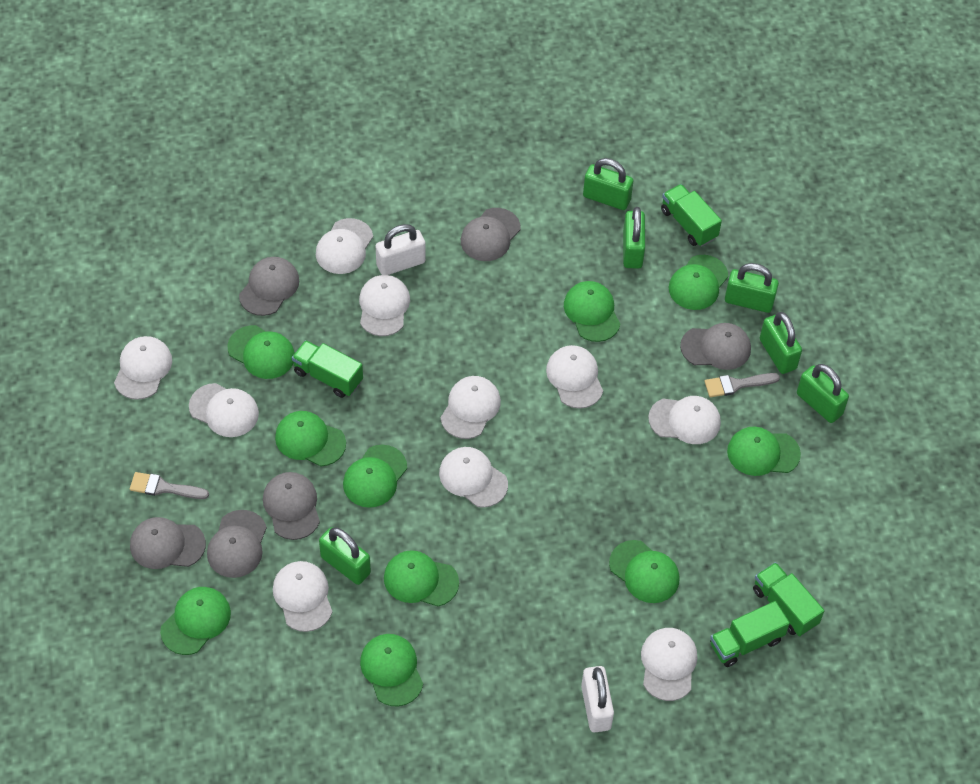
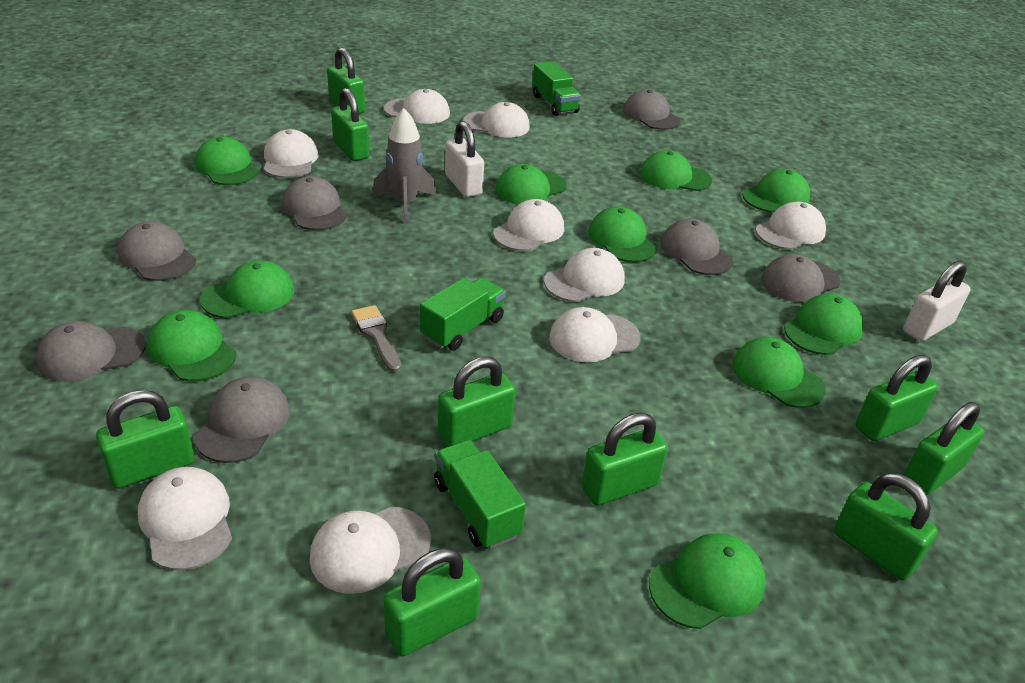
green padlock: [319,527,371,585] [583,158,633,210] [623,207,645,269] [725,263,779,313] [760,312,802,374] [797,364,849,423] = 6 -> [96,390,195,489] [327,47,365,114] [331,88,370,161] [383,548,481,656] [438,356,516,447] [582,413,668,506] [834,473,938,581] [855,355,938,441] [903,402,985,495] = 9
green truck: [292,340,363,398] [661,184,722,247] [710,601,790,667] [753,562,824,637] = 4 -> [420,278,505,351] [434,440,526,549] [532,61,581,116] = 3
grey brush: [130,472,209,499] [704,373,780,398] = 2 -> [351,305,401,372] = 1
grey cap: [130,517,206,569] [207,510,267,578] [239,257,299,316] [263,472,320,540] [461,208,520,261] [680,323,751,370] = 6 -> [36,321,146,382] [118,222,196,281] [194,377,290,463] [282,176,346,230] [623,90,681,130] [660,219,733,275] [761,254,840,302] = 7
grey rocket: none = 0 -> [373,108,436,224] = 1
white cap: [114,336,172,400] [189,383,259,437] [273,561,332,632] [316,218,373,274] [359,275,410,336] [439,447,508,508] [440,376,501,439] [546,345,603,409] [641,628,697,701] [648,396,721,444] = 10 -> [138,467,232,570] [264,129,318,178] [310,506,431,594] [384,89,450,124] [463,102,530,138] [493,199,564,251] [544,248,625,302] [549,307,641,362] [756,202,826,250] = 9

